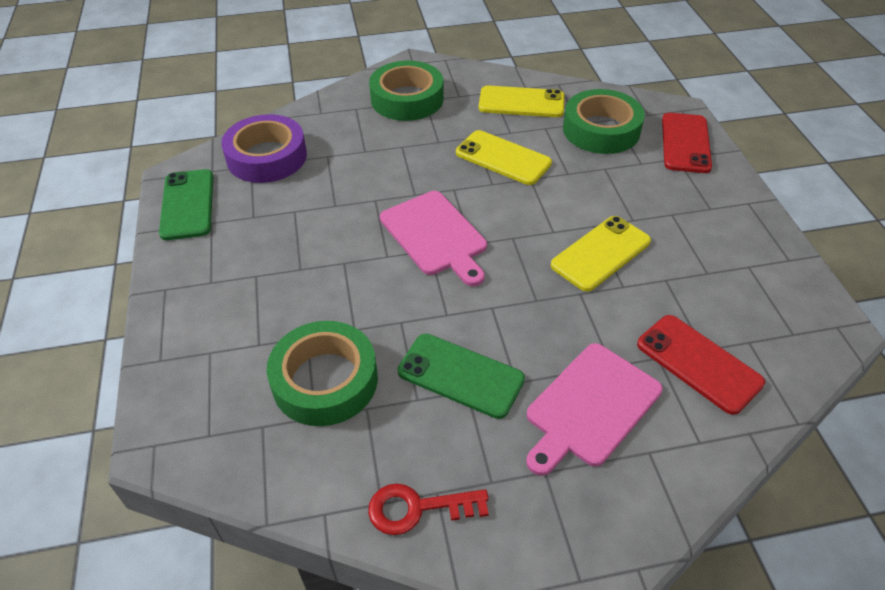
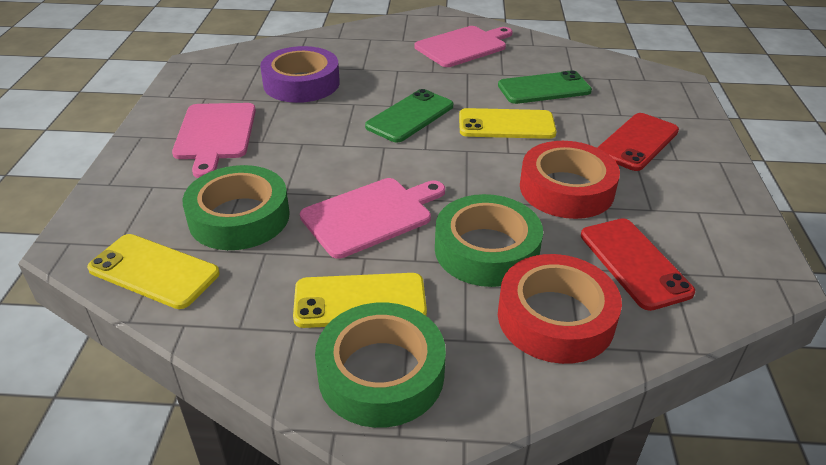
pink cutting board: [380,191,487,286] [526,343,663,476] = 2 -> [172,103,256,178] [300,178,445,259] [415,26,513,67] = 3
red key: [368,483,489,535] = 1 -> none = 0
red tape: none = 0 -> [498,254,622,364] [520,141,620,219] = 2

